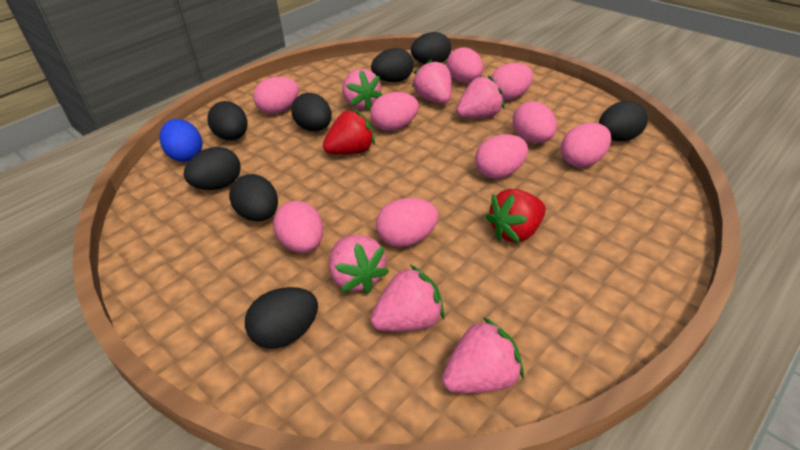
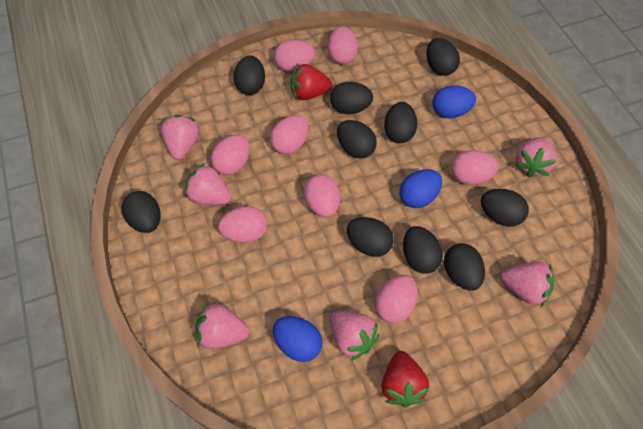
black egg: [184,147,240,190] [207,101,247,140] [229,174,278,222] [245,287,318,349] [291,93,332,131] [371,48,414,82] [411,32,451,64] [599,101,648,141] = 8 -> [121,191,161,233] [234,56,265,95] [330,82,373,114] [337,120,377,158] [347,217,394,257] [384,102,418,143] [403,226,443,274] [426,38,460,76] [444,243,485,290] [481,189,529,227] = 10
blue egg: [160,119,202,162] = 1 -> [273,316,323,362] [399,169,442,208] [432,85,476,118] = 3
pink egg: [253,77,299,114] [273,201,323,253] [370,92,419,131] [376,198,438,247] [447,47,483,83] [475,134,528,179] [491,63,533,100] [513,101,557,143] [561,123,611,167] = 9 -> [211,135,250,175] [218,206,267,243] [270,115,308,154] [274,40,315,72] [304,174,340,217] [328,26,358,64] [375,275,418,323] [451,150,498,185] = 8

